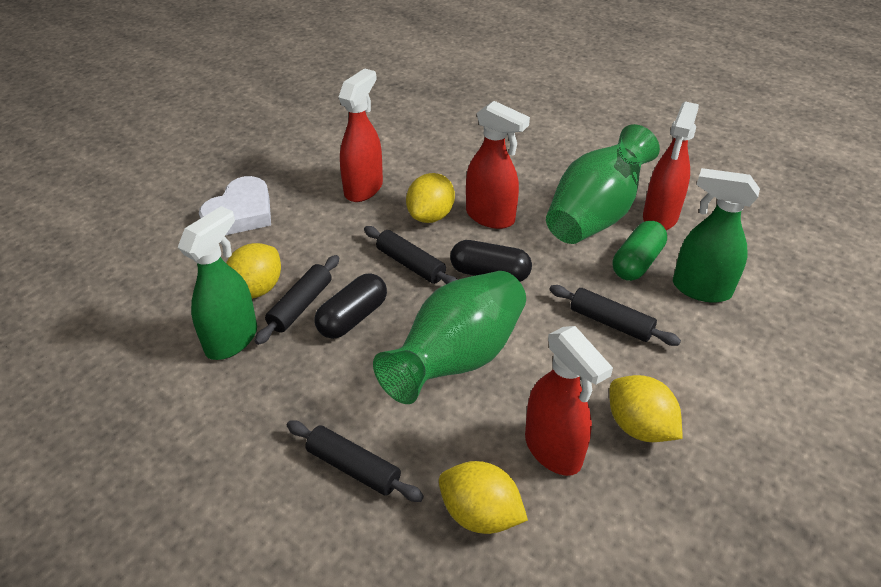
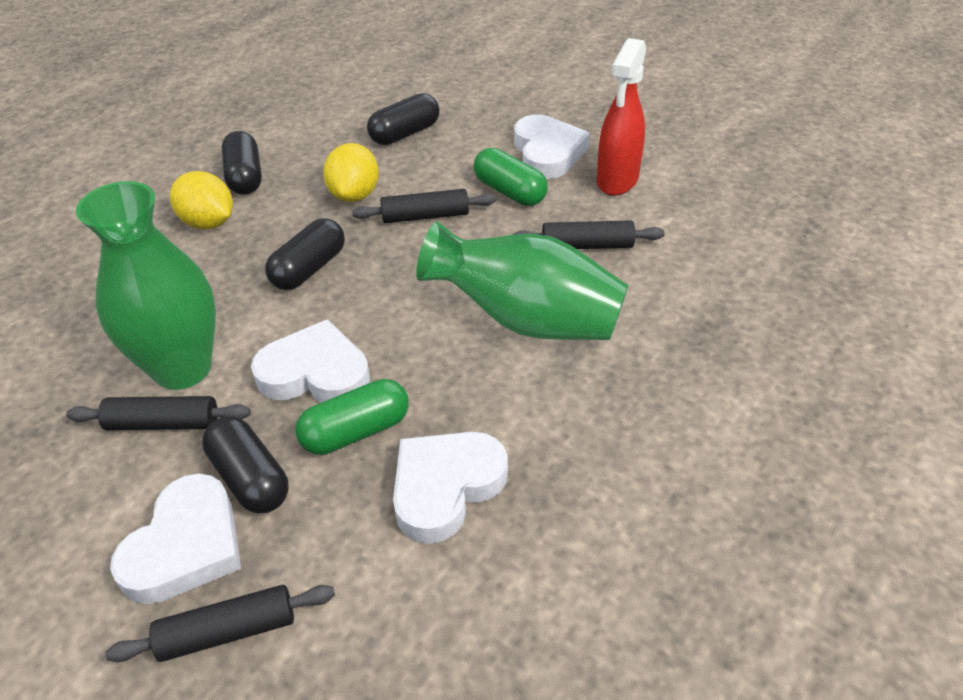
black capsule: [315,273,387,339] [450,240,532,282] = 2 -> [202,416,289,513] [222,131,262,195] [265,218,345,290] [367,93,439,145] = 4
green capsule: [613,221,667,281] = 1 -> [295,379,409,455] [474,148,548,206] = 2
green spray bottle: [178,206,257,360] [673,168,760,303] = 2 -> none = 0
red spray bottle: [338,68,383,202] [466,101,530,229] [525,326,613,476] [643,101,699,230] = 4 -> [597,38,646,196] = 1
white heart: [199,176,271,235] = 1 -> [110,473,241,604] [251,319,370,403] [393,432,508,544] [514,115,590,179] = 4
yellow lemon: [226,243,281,299] [406,173,455,223] [439,461,528,534] [609,375,683,442] = 4 -> [170,171,233,229] [323,143,379,202] = 2

